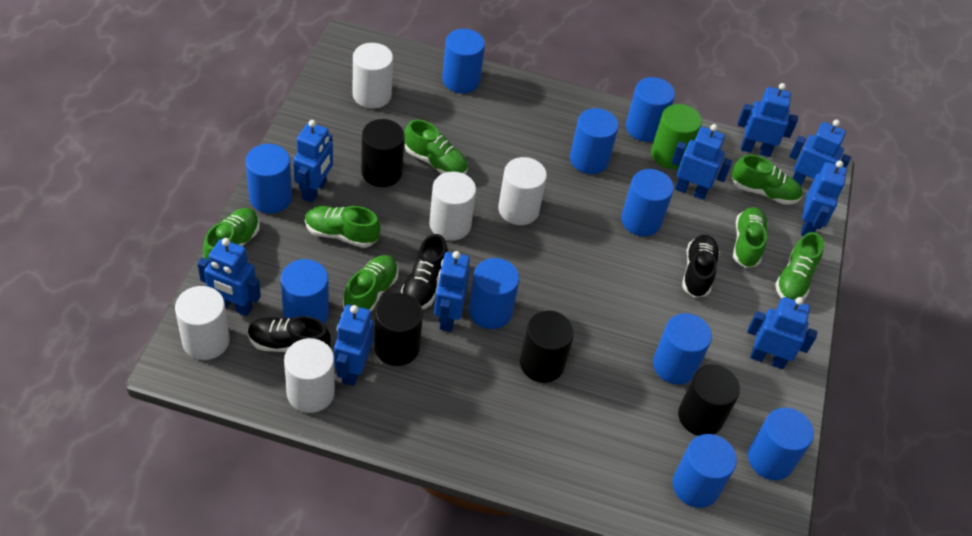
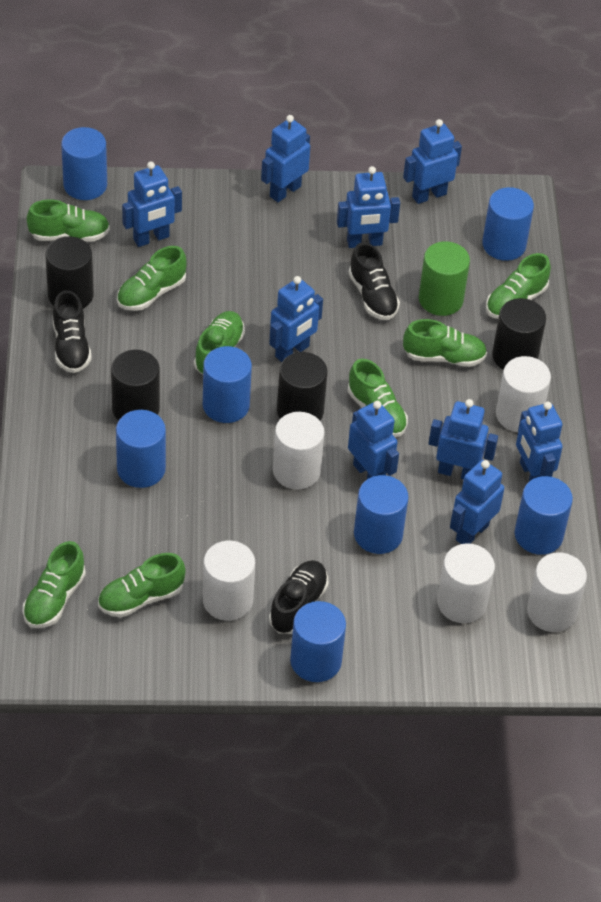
blue cylinder: [246,144,292,214] [281,259,329,324] [442,29,485,93] [468,258,520,329] [570,108,619,174] [621,169,674,236] [626,77,675,142] [653,313,712,385] [672,434,737,508] [748,408,814,480] = 10 -> [61,127,107,200] [116,410,166,488] [203,346,252,423] [290,601,346,682] [354,475,409,554] [482,187,534,261] [515,476,573,555] = 7
green shoe: [203,208,260,260] [305,206,380,248] [343,255,398,312] [405,119,468,174] [732,154,803,205] [733,207,768,268] [775,232,824,300] = 7 -> [23,541,86,628] [27,199,110,241] [98,553,185,617] [117,246,187,311] [194,311,245,375] [347,359,408,437] [403,319,487,367] [486,253,551,319] = 8

